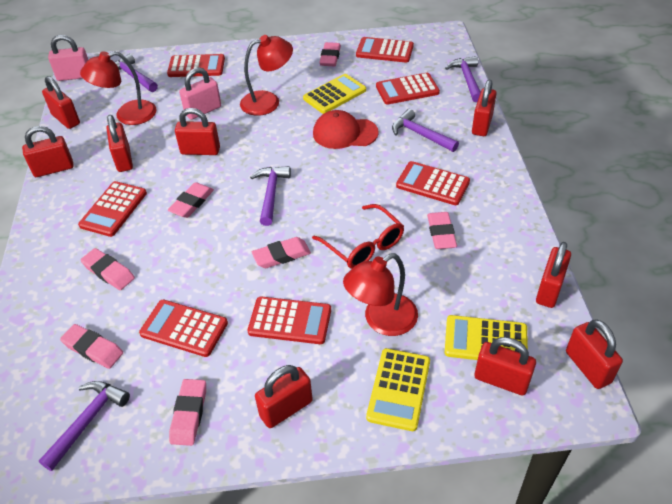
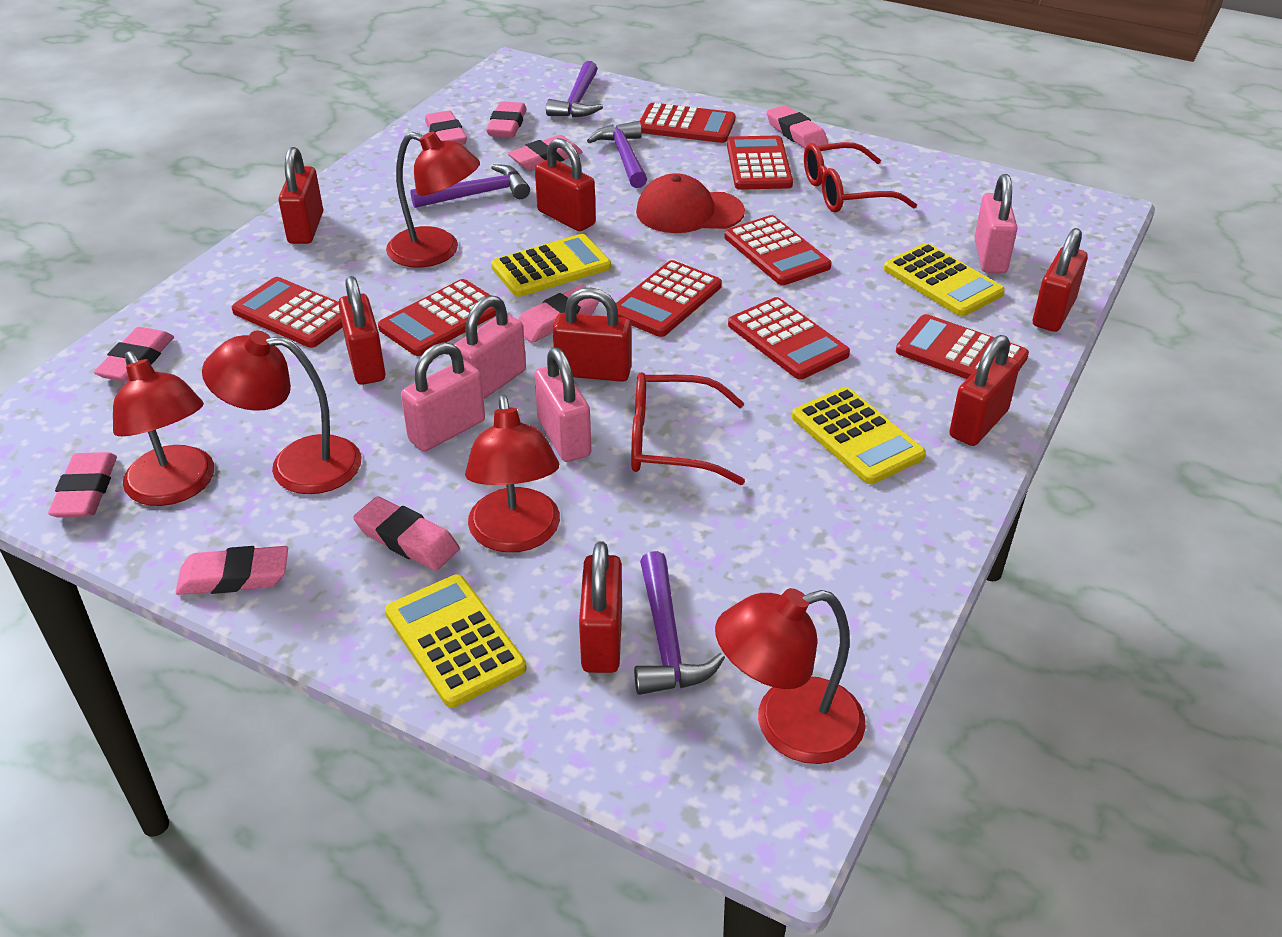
pink eraser: [60,324,123,369] [80,248,135,290] [168,182,214,218] [169,379,206,446] [252,237,311,268] [319,42,341,66] [427,212,457,249] = 7 -> [48,452,117,517] [94,327,174,382] [176,546,288,595] [353,496,460,571] [425,110,467,145] [486,101,527,138] [507,135,583,171] [518,285,599,343] [767,105,828,148] = 9
pink padlock: [48,35,88,81] [179,67,221,120] = 2 -> [401,342,485,451] [454,295,526,399] [534,348,591,462] [974,174,1017,273] = 4
purple hammer: [39,381,130,471] [115,54,158,92] [250,166,291,226] [392,109,459,152] [445,56,481,102] = 5 -> [410,164,530,208] [546,61,603,118] [587,121,647,188] [634,551,725,695] = 4
red calculator: [78,181,147,237] [139,300,228,357] [167,54,225,77] [247,296,331,344] [356,37,414,63] [376,73,440,105] [396,161,470,205] = 7 -> [232,277,343,348] [378,279,496,356] [616,260,722,337] [639,103,735,143] [724,215,832,285] [727,136,793,190] [728,297,850,379] [896,314,1029,379] = 8
red glasses: [312,204,404,269] = 1 -> [631,372,745,485] [804,142,917,213] = 2
red lamp: [80,51,157,125] [240,35,293,116] [343,253,418,336] = 3 -> [113,351,214,506] [202,331,362,494] [386,131,480,267] [465,394,560,553] [715,588,865,764] = 5
red padlock: [22,126,74,177] [42,76,80,129] [106,115,133,172] [175,108,220,155] [255,365,313,428] [472,80,497,136] [474,337,536,395] [536,242,571,308] [566,319,623,389] = 9 -> [278,147,323,244] [338,276,386,385] [535,138,596,231] [553,288,632,382] [579,541,622,673] [949,335,1020,446] [1033,228,1088,332] = 7
yellow calculator: [303,74,366,114] [366,348,430,431] [445,315,528,360] = 3 -> [385,574,527,708] [491,234,611,297] [792,387,926,484] [884,243,1005,316] = 4

